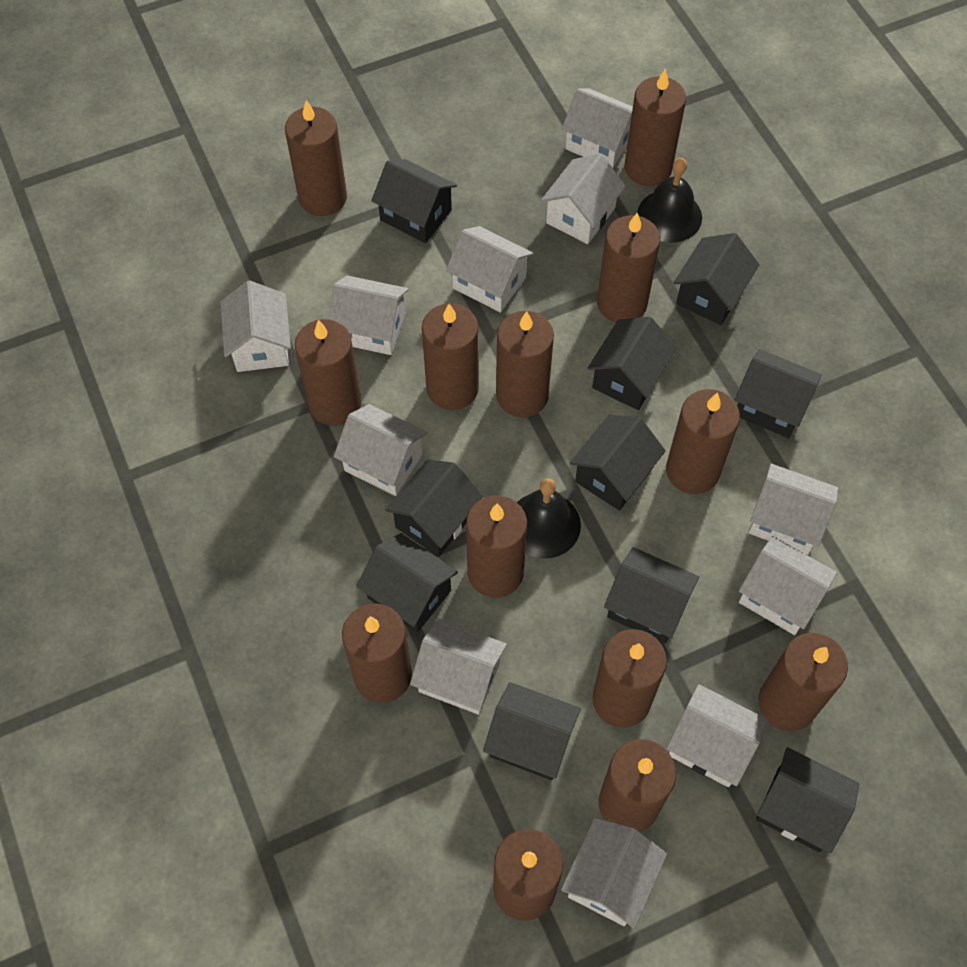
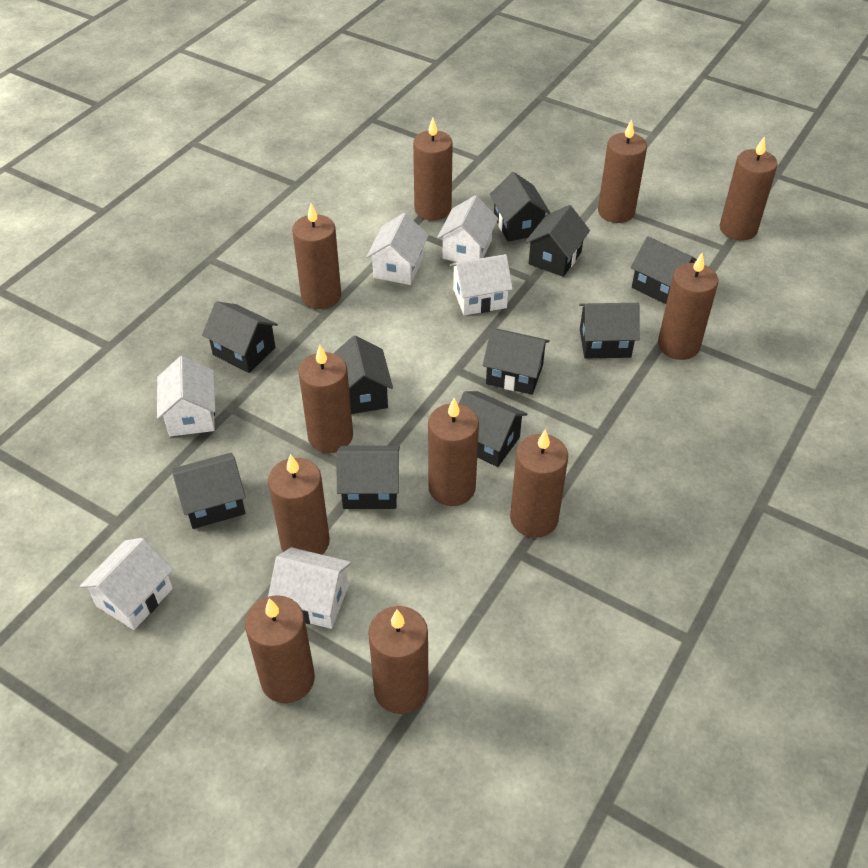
black bell: [517,478,581,559] [637,158,702,243] = 2 -> none = 0
brown candle: [285,100,347,216] [295,319,362,426] [342,604,412,703] [422,303,479,410] [466,495,527,598] [493,829,563,921] [496,311,554,417] [592,629,667,728] [597,213,660,323] [599,739,676,832] [625,69,686,186] [666,389,740,494] [758,633,848,731] = 13 -> [245,595,315,703] [268,454,330,555] [292,204,341,309] [298,345,353,453] [368,606,429,714] [413,118,453,221] [428,398,479,506] [510,429,568,538] [598,119,647,223] [658,253,718,360] [720,137,778,241] = 11
white house: [221,280,291,372] [329,275,409,355] [334,404,428,496] [410,619,507,715] [446,226,533,313] [541,154,626,244] [561,817,667,928] [562,89,633,168] [666,684,768,787] [739,536,837,635] [749,464,838,555] = 11 -> [80,538,173,630] [157,356,215,436] [268,547,352,629] [366,213,429,285] [437,195,498,262] [450,254,513,315] = 6

